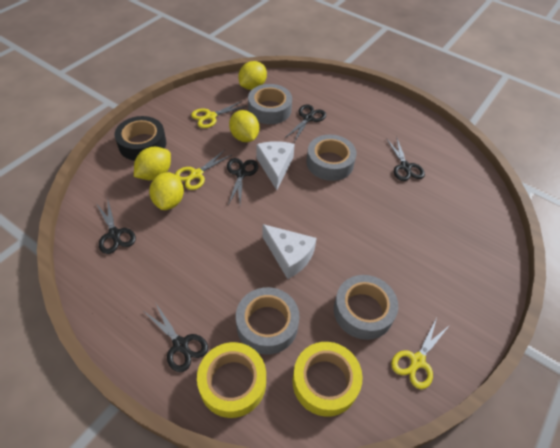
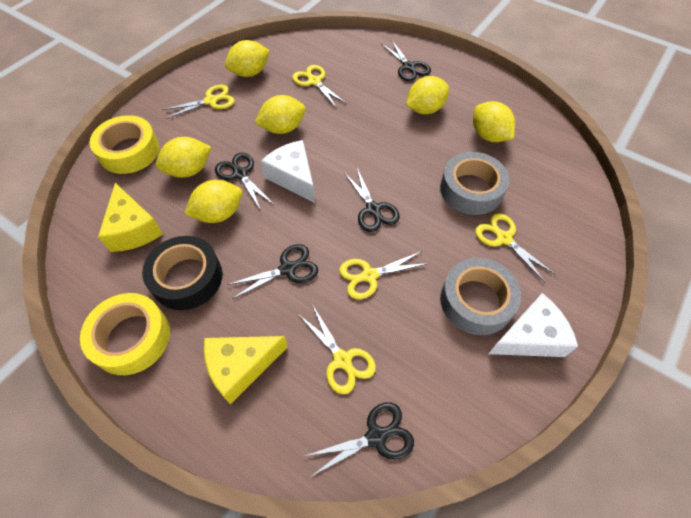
grey tape: [236,287,300,355] [248,84,292,124] [307,134,357,181] [334,275,398,340] = 4 -> [440,152,509,215] [440,258,521,335] = 2
yellow cheese: none = 0 -> [98,183,163,252] [204,336,288,404] = 2
yellow lemon: [134,147,171,180] [149,172,184,210] [229,110,259,142] [238,61,267,90] = 4 -> [156,137,211,178] [184,180,242,223] [225,40,270,77] [255,95,305,134] [406,76,449,114] [473,101,515,142] = 6
yellow scissors: [175,150,232,190] [191,101,247,128] [391,318,450,389] = 3 -> [162,85,235,119] [292,65,347,107] [298,304,376,394] [339,251,429,299] [475,213,556,283] = 5

